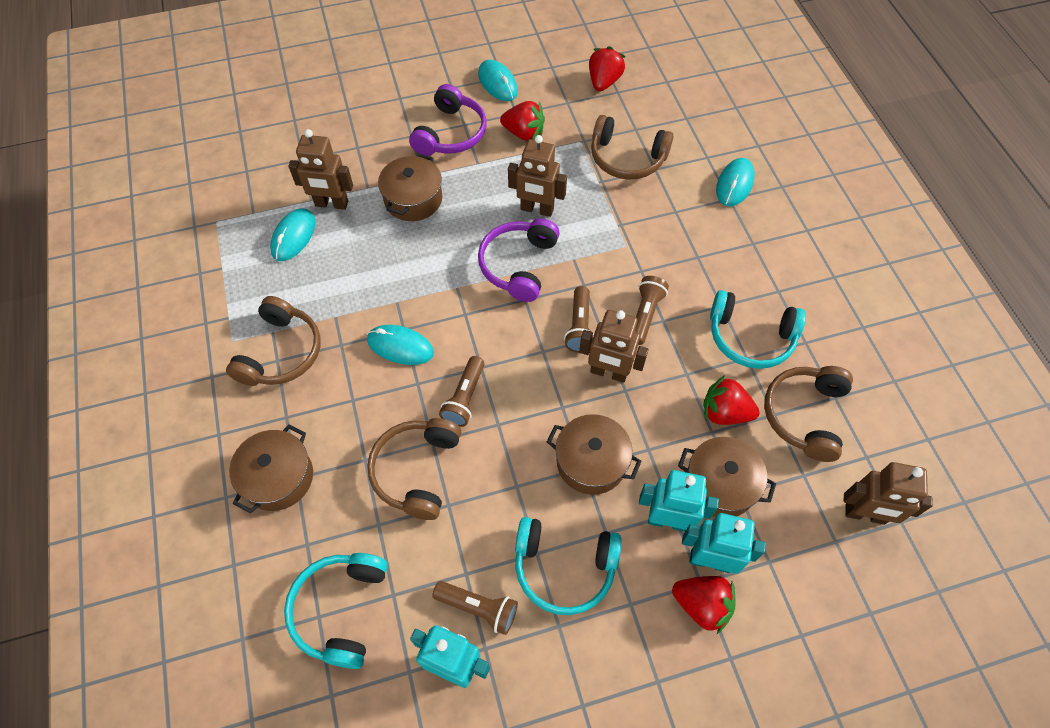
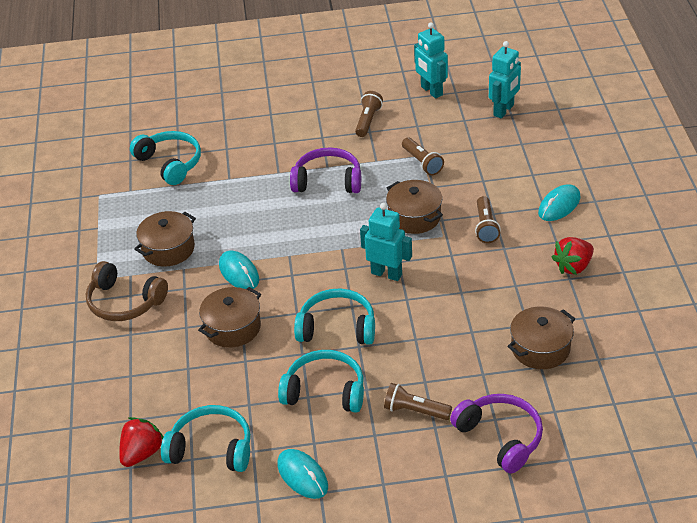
brown headphones: [226,296,321,386] [367,418,461,520] [591,115,674,180] [764,366,853,462] = 4 -> [86,261,168,321] = 1
brown robot: [289,129,353,210] [508,135,567,217] [579,310,648,383] [844,462,933,525] = 4 -> none = 0
red strawberry: [500,101,545,141] [589,46,626,92] [672,576,735,634] [703,375,760,425] = 4 -> [119,417,163,467] [551,237,594,275] = 2
turquoise headphones: [284,553,388,669] [515,517,622,615] [710,290,806,369] = 3 -> [130,131,201,185] [161,405,251,472] [278,350,364,413] [294,288,375,345] = 4
turquoise mouse: [270,208,315,261] [367,325,434,365] [478,60,518,101] [716,158,755,206] = 4 -> [219,251,259,289] [277,449,328,499] [538,185,580,221] = 3

